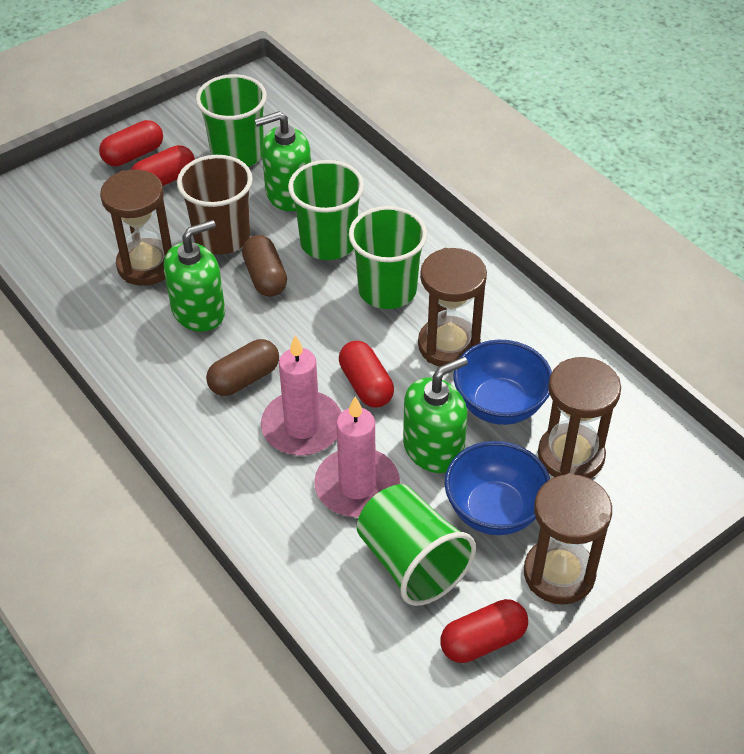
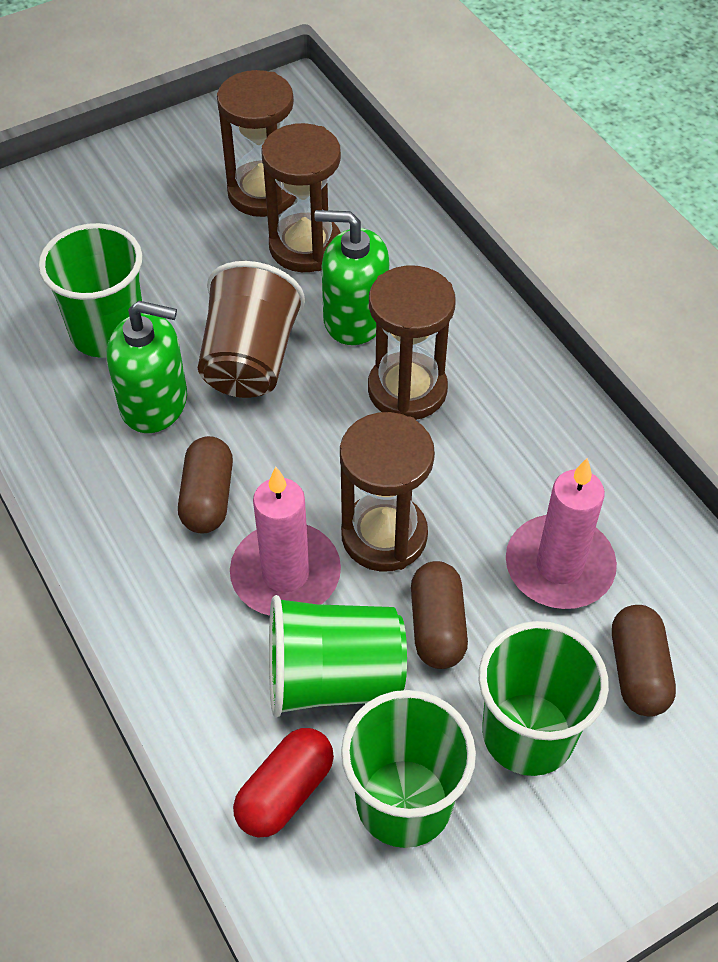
blue bowl: [444,441,550,535] [454,340,552,425] = 2 -> none = 0
brown capsule: [206,339,279,396] [242,235,287,297] = 2 -> [178,436,233,534] [411,561,468,669] [612,605,676,717] = 3
green soap dispenser: [164,220,225,332] [255,111,311,211] [403,357,468,473] = 3 -> [107,301,187,433] [314,210,389,345] = 2
red capsule: [99,120,163,166] [131,145,195,186] [339,341,394,407] [440,599,528,663] = 4 -> [233,728,334,838] = 1

